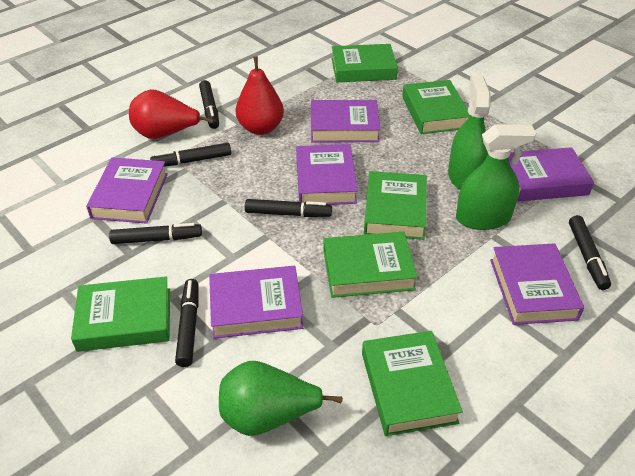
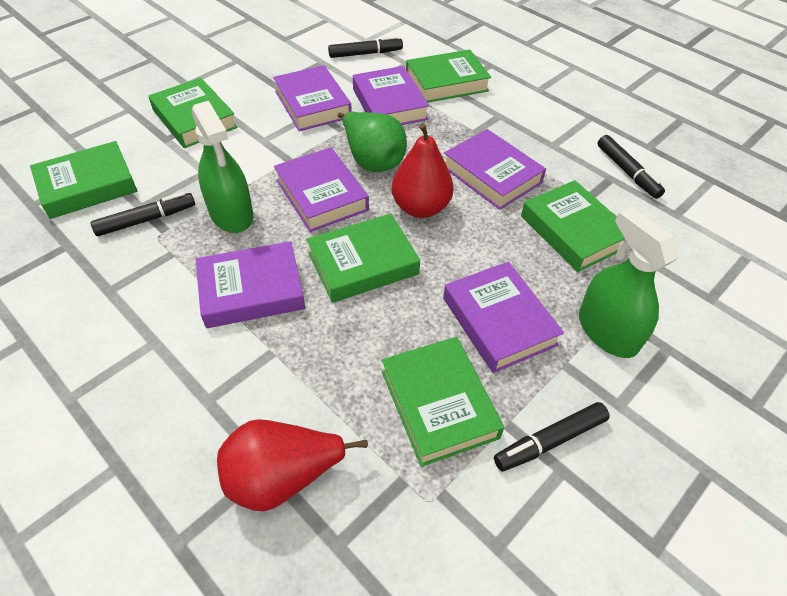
black marker: [109,223,202,244] [150,143,231,167] [175,279,199,367] [199,80,219,129] [245,199,332,217] [569,215,611,290] = 6 -> [91,192,195,236] [328,36,403,58] [494,402,610,471] [598,135,665,199] = 4

